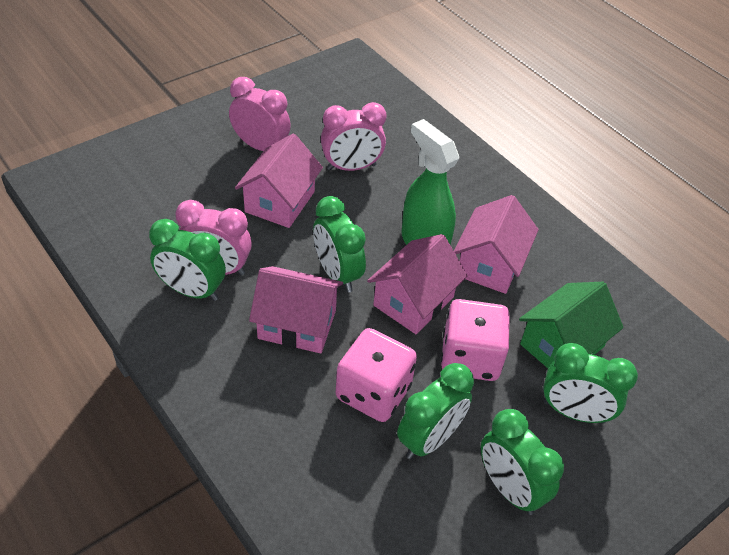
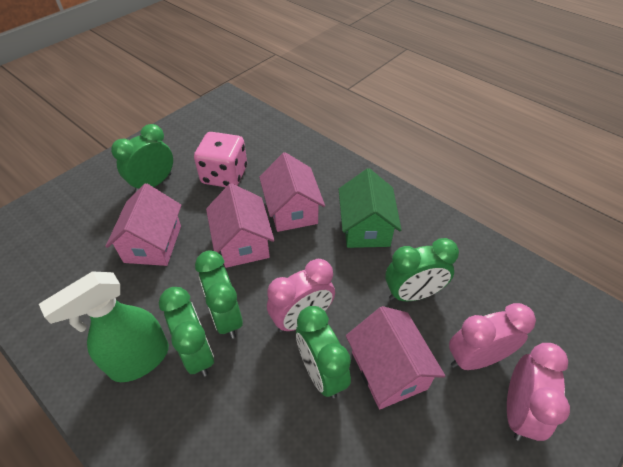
pink dice: [336,328,417,422] [441,299,510,381] = 2 -> [194,132,247,187] = 1

